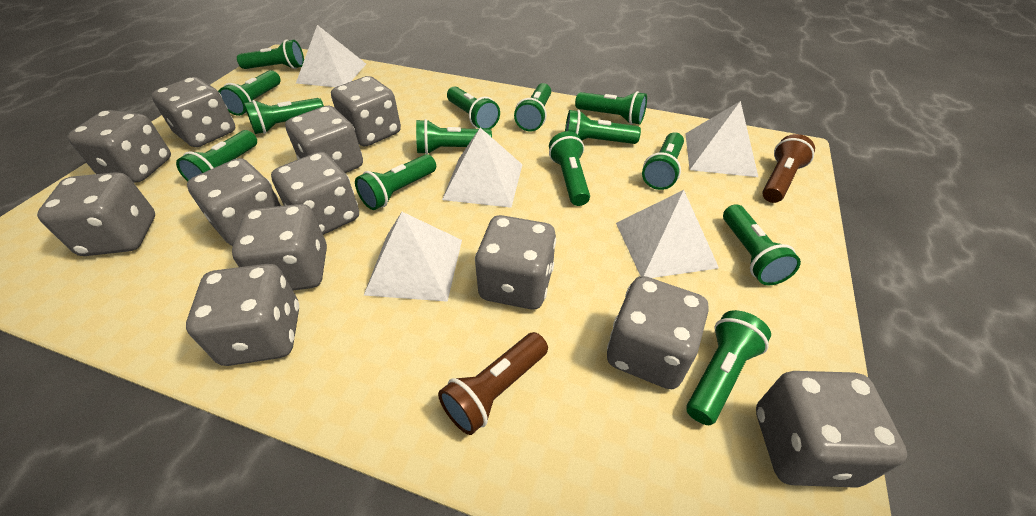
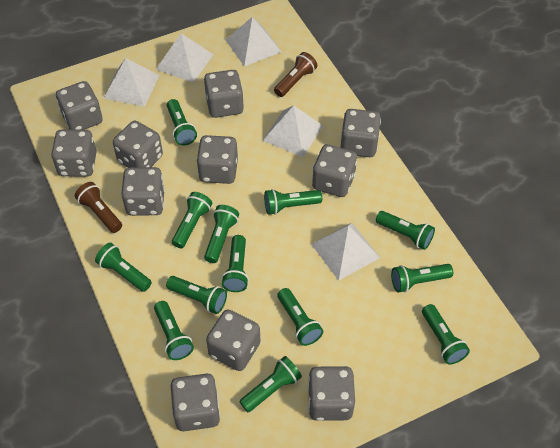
green flashlight: [176,130,257,181] [218,70,281,116] [237,39,304,69] [244,98,324,134] [355,154,436,210] [416,119,492,154] [447,86,500,129] [514,83,551,131] [549,131,590,206] [565,110,641,144] [575,91,647,125] [642,132,684,190] [686,310,771,425] [723,204,801,285] = 14 -> [95,243,152,292] [154,301,194,360] [166,276,227,314] [167,99,197,145] [172,192,212,248] [204,205,239,263] [221,235,249,292] [239,356,302,412] [264,189,322,215] [277,288,323,346] [376,211,435,250] [391,264,453,292] [422,304,470,365] = 13
grey dice: [37,172,155,256] [67,110,171,183] [151,77,236,147] [186,264,299,366] [187,158,281,246] [232,204,327,290] [271,152,359,235] [285,106,363,173] [331,76,401,147] [475,215,556,309] [607,276,708,389] [756,371,907,488] = 12 -> [51,129,97,177] [56,81,103,130] [113,121,163,168] [121,167,165,216] [171,374,220,431] [196,135,238,184] [204,70,244,118] [206,309,260,371] [308,366,355,421] [312,144,357,197] [340,109,381,157] = 11

